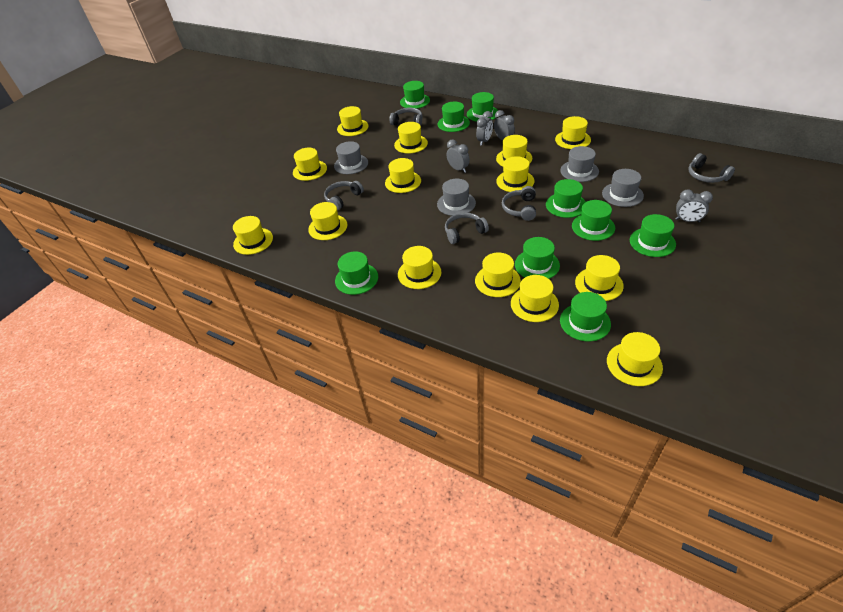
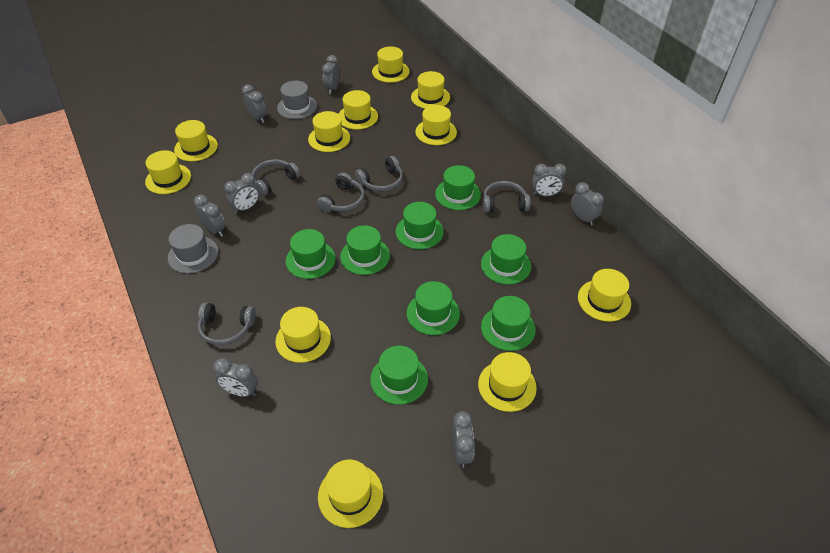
green hat: [335,251,378,295] [400,81,430,109] [437,102,470,132] [467,92,498,122] [515,237,560,279] [546,179,586,218] [560,292,611,341] [572,200,615,241] [630,214,676,257] = 9 -> [285,229,336,279] [340,225,390,275] [370,346,428,405] [396,202,444,249] [407,281,460,335] [435,165,481,210] [481,234,531,284] [481,296,536,351] = 8
grey clock: [447,140,470,173] [476,111,493,146] [494,110,515,140] [675,189,713,222] = 4 -> [194,195,225,237] [213,358,258,397] [224,173,259,214] [242,84,267,123] [322,55,339,94] [453,411,475,468] [532,164,567,196] [571,182,604,226] = 8
grey hat: [334,141,368,174] [437,178,476,216] [560,146,599,182] [602,169,644,207] = 4 -> [168,224,218,274] [277,81,317,119] = 2
yellow hat: [233,216,273,255] [293,148,327,181] [308,202,347,240] [337,106,369,136] [385,158,421,193] [394,122,428,154] [398,246,441,289] [475,252,521,297] [496,135,532,166] [496,156,535,192] [511,275,559,322] [555,116,591,149] [575,255,624,301] [607,332,663,386] = 14 -> [145,150,191,194] [174,120,218,161] [275,307,331,363] [308,111,350,152] [318,459,383,528] [339,90,378,130] [372,46,410,83] [411,71,450,109] [415,105,457,145] [478,352,537,412] [578,269,631,322] = 11

